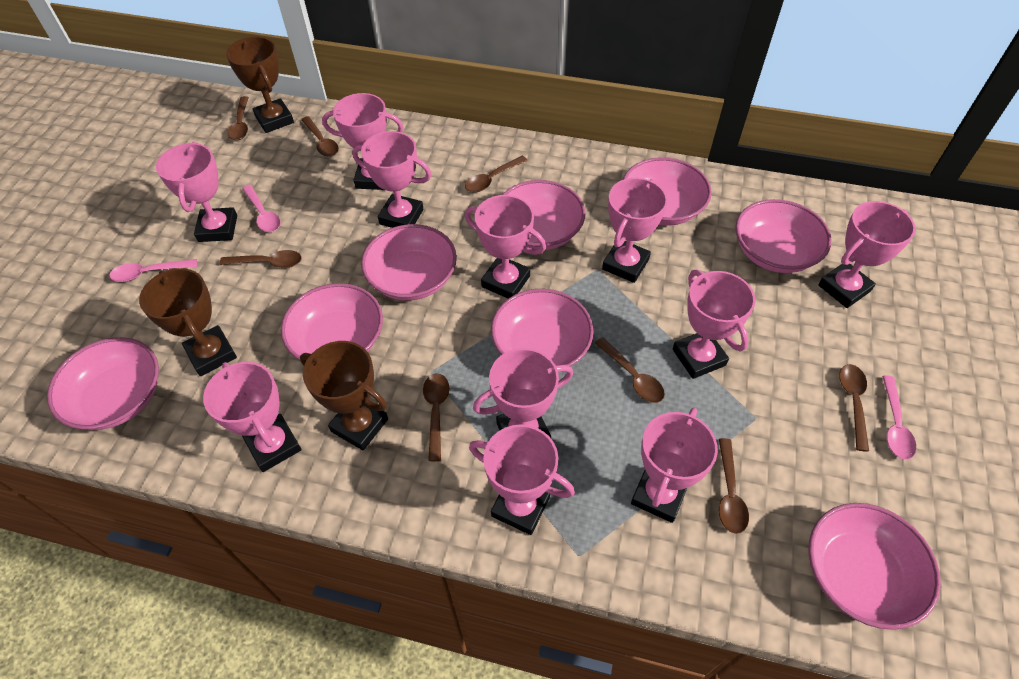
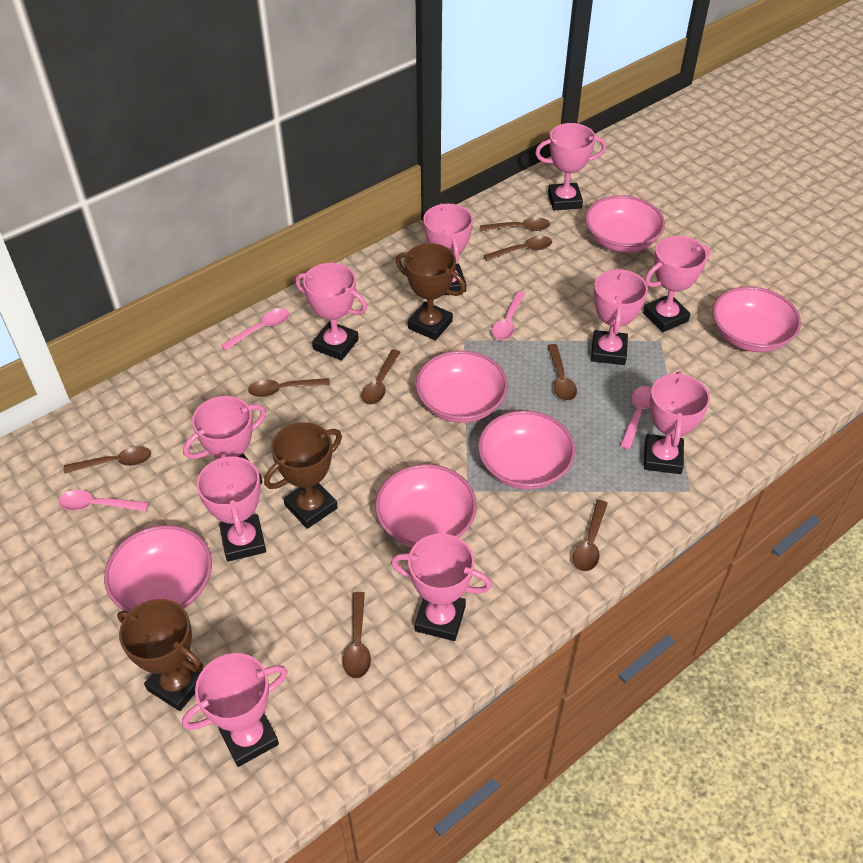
pink bowl: [47,337,159,430] [281,283,383,360] [361,224,457,300] [491,289,594,366] [502,180,585,250] [623,157,712,226] [735,199,832,273] [808,503,941,630] = 8 -> [104,525,212,612] [375,464,477,547] [416,351,508,423] [478,410,575,490] [585,195,665,252] [713,287,801,352] = 6
pink spoon: [109,259,197,282] [242,185,281,232] [882,375,916,460] = 3 -> [58,490,149,512] [221,308,289,350] [492,291,525,340] [620,386,652,450] = 4
pink trophy: [156,142,237,242] [203,362,302,472] [322,93,404,190] [352,131,432,228] [465,195,546,298] [469,424,575,535] [473,348,573,438] [602,178,668,283] [631,408,718,523] [673,270,755,379] [818,201,916,308] = 11 -> [182,653,287,767] [183,396,266,484] [197,454,266,562] [295,263,367,361] [391,533,492,641] [423,203,473,295] [535,123,606,210] [591,268,648,365] [643,236,711,332] [644,371,710,474] = 10

